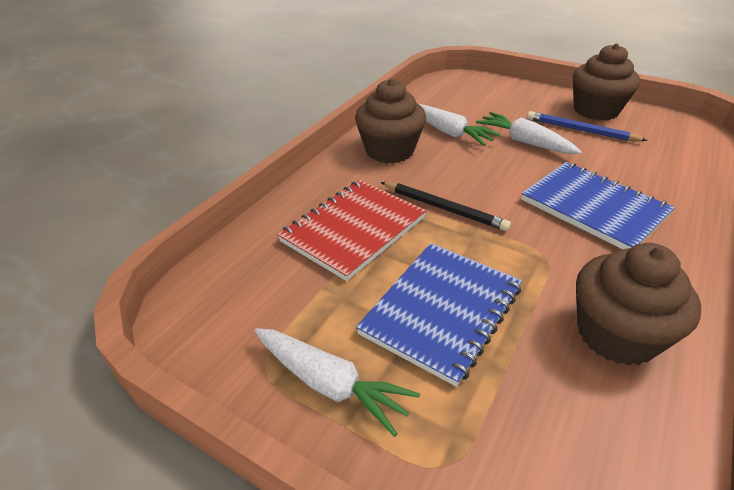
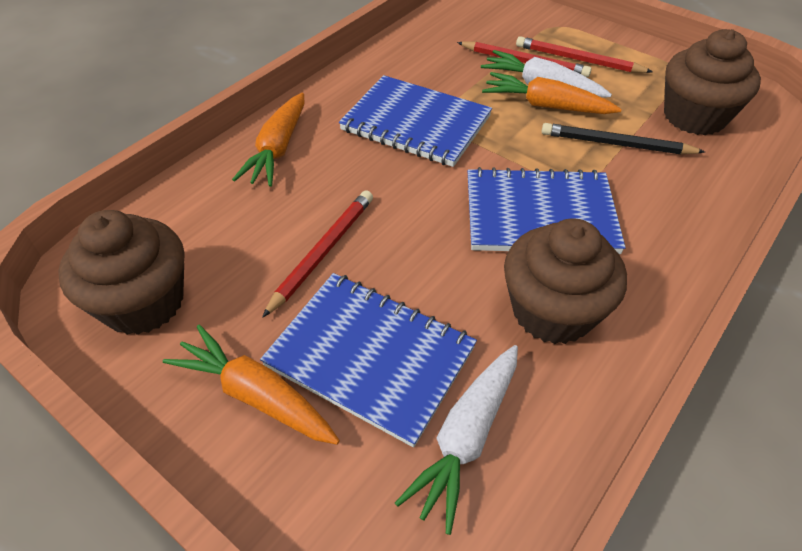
blue notebook: [356,243,522,387] [521,162,675,249] = 2 -> [260,273,477,448] [339,75,492,167] [468,167,626,254] = 3
blue pencil: [527,111,648,141] = 1 -> none = 0
orange carrot: none = 0 -> [163,325,340,445] [232,93,304,187] [482,72,622,114] = 3
red notebook: [278,180,426,281] = 1 -> none = 0
red pencil: none = 0 -> [262,190,373,318] [457,41,592,77] [516,36,653,73] = 3
white carrot: [255,328,420,437] [419,104,501,146] [476,112,582,154] = 3 -> [395,345,518,535] [481,50,612,98] = 2

